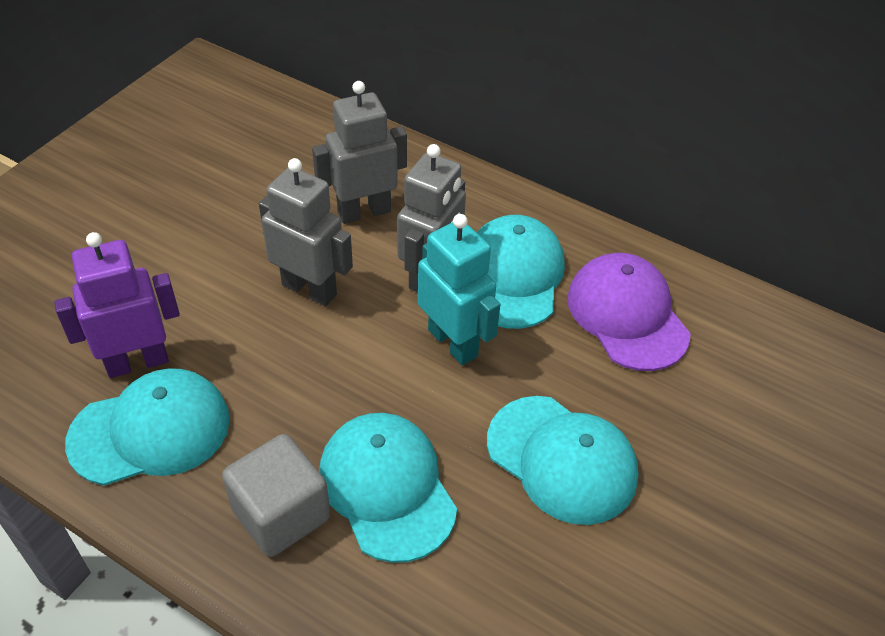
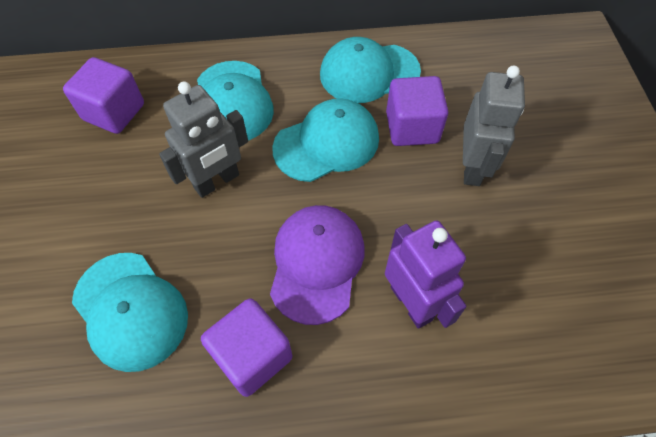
grey cube: [222,434,330,557] = 1 -> none = 0
grey robot: [259,158,353,306] [312,81,407,224] [397,144,466,292] = 3 -> [159,82,248,198] [463,66,525,186] = 2
purple cube: none = 0 -> [63,57,144,134] [201,298,292,397] [386,76,448,146] = 3
turquoise robot: [418,214,500,365] = 1 -> none = 0

